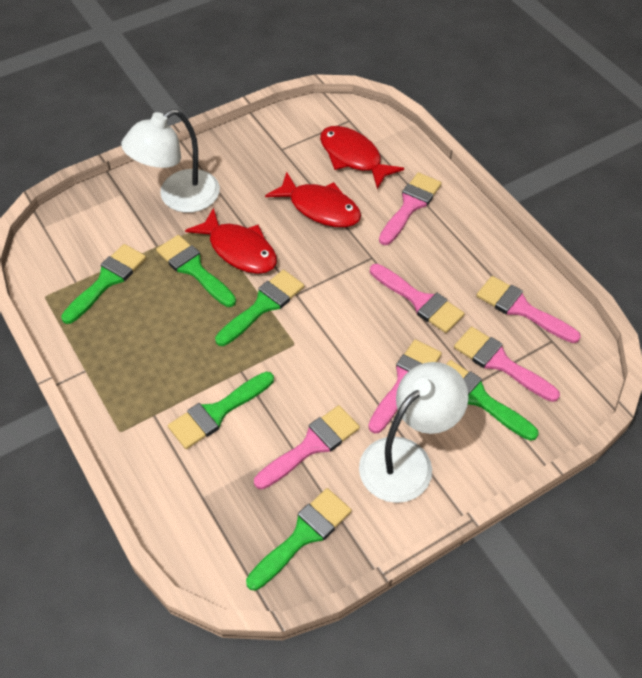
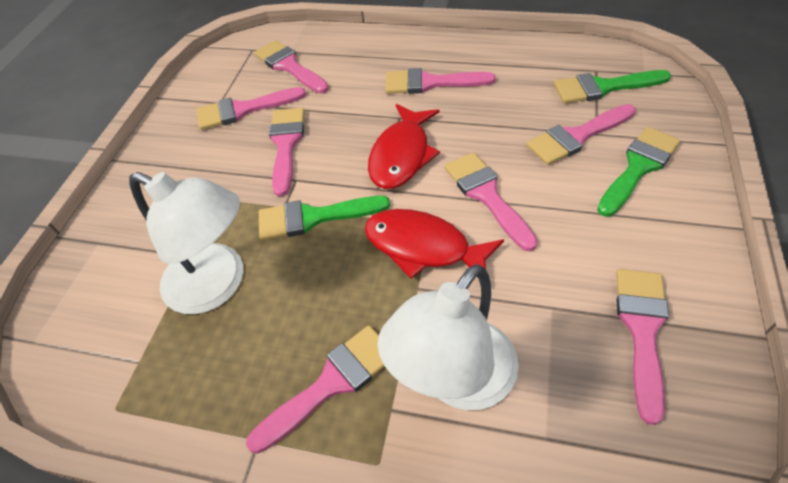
green brush: [61,244,146,324] [156,235,236,307] [168,372,274,449] [215,270,304,346] [246,488,352,591] [446,360,539,441] = 6 -> [259,196,390,240] [554,70,671,103] [597,127,680,217] = 3
pink brush: [254,405,360,489] [368,339,442,434] [370,264,465,333] [379,172,442,245] [454,327,560,402] [476,276,581,343] = 6 -> [196,87,306,130] [246,325,385,454] [254,40,329,94] [269,108,304,196] [385,68,496,94] [444,152,538,251] [526,104,636,165] [616,269,669,425] = 8
red fish: [185,208,277,274] [265,172,361,227] [320,126,404,189] = 3 -> [365,209,504,279] [368,104,440,189] = 2

